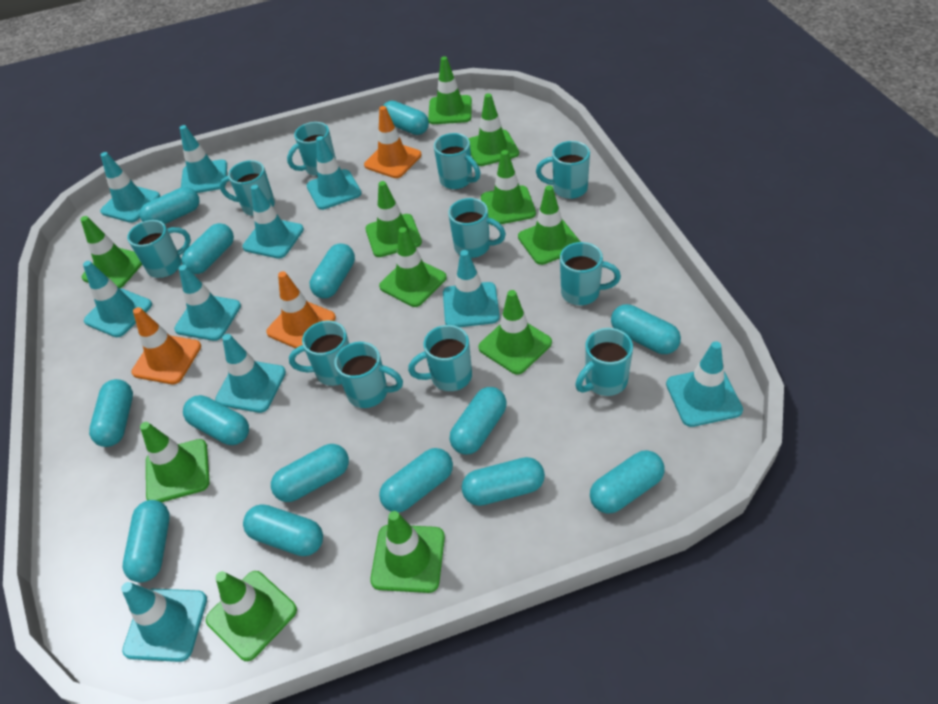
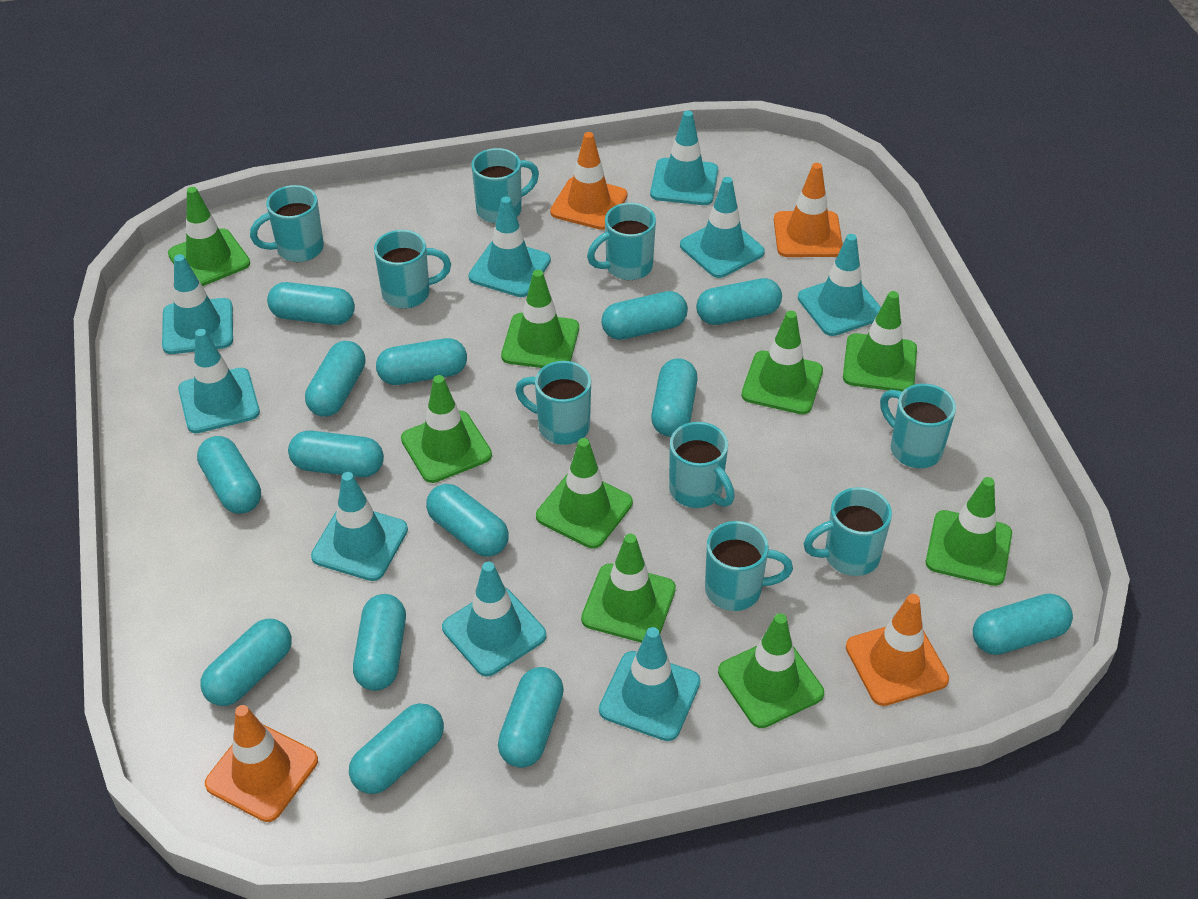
green traffic cone: [81,216,142,288] [140,422,210,502] [206,571,297,661] [365,181,422,257] [370,511,445,593] [379,227,447,307] [428,56,472,124] [468,93,519,166] [478,290,552,374] [481,150,536,225] [518,185,581,265] = 11 -> [168,187,250,286] [401,375,492,483] [501,270,579,368] [536,438,633,548] [581,533,676,643] [718,613,824,728] [741,311,823,414] [843,291,917,392] [926,477,1012,586] = 9
orange traffic cone: [131,307,201,384] [266,271,336,349] [364,106,421,178] = 3 -> [205,705,318,822] [550,132,628,230] [774,163,843,257] [846,594,949,706] = 4
turquoise mug: [127,220,191,278] [219,160,275,216] [287,122,336,176] [289,321,349,386] [335,342,403,408] [408,325,472,391] [434,133,480,189] [448,198,506,258] [536,141,590,199] [560,242,621,305] [575,328,633,396] = 11 -> [250,185,324,262] [374,230,451,309] [471,148,539,224] [515,361,591,445] [587,203,656,280] [669,422,735,508] [705,521,793,611] [804,487,892,576] [880,384,956,468] = 9
turquoise traffic cone: [83,261,152,337] [100,152,160,223] [121,582,207,662] [174,265,241,341] [180,125,227,193] [215,334,286,413] [242,185,304,259] [307,136,362,210] [443,250,500,327] [666,341,743,427] = 10 -> [162,254,233,354] [178,329,260,433] [311,472,408,581] [442,562,546,676] [468,196,551,297] [599,627,700,741] [650,111,718,205] [680,177,765,278] [798,234,881,336] = 9

